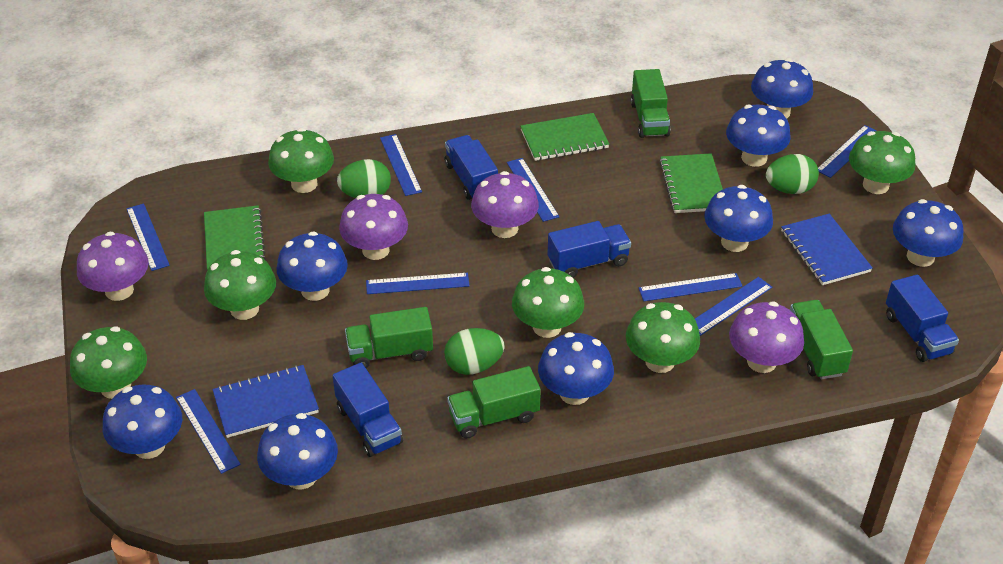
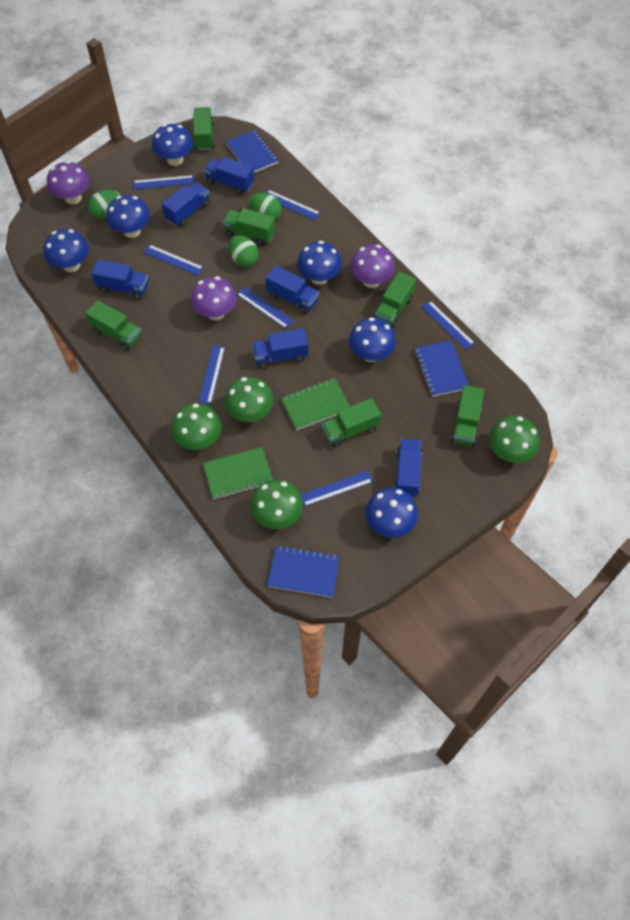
blue mushroom: [103,384,182,459] [257,413,338,490] [277,231,348,301] [538,332,614,405] [704,185,773,252] [726,105,791,167] [751,59,813,119] [893,199,964,267] = 8 -> [44,229,89,272] [106,195,150,238] [152,124,193,166] [297,241,342,285] [349,317,396,362] [365,487,418,538] = 6
blue notebook: [212,365,319,438] [781,214,873,285] = 2 -> [226,130,278,173] [267,545,340,598] [415,340,469,397] = 3
blue ruler: [126,204,170,271] [176,389,241,474] [366,273,470,294] [380,134,422,196] [507,158,559,222] [639,273,742,301] [695,277,772,336] [818,125,876,178] = 8 -> [133,175,194,189] [143,244,204,276] [198,345,225,404] [237,287,294,329] [266,190,320,220] [300,471,373,507] [421,301,475,350] = 7
blue truck: [333,363,403,457] [445,135,498,200] [548,221,631,278] [886,275,959,362] = 4 -> [91,259,148,300] [162,182,210,227] [204,157,254,195] [252,328,308,369] [265,265,319,314] [394,439,422,498] = 6
green mushroom: [70,327,147,399] [204,250,276,320] [268,128,334,193] [512,267,584,338] [626,302,700,373] [849,131,915,194] = 6 -> [172,403,222,450] [225,377,274,422] [251,479,303,529] [489,416,540,463] = 4
green notebook: [204,205,266,270] [520,113,609,161] [659,153,723,213] = 3 -> [203,447,273,499] [281,378,351,430] = 2
green truck: [345,307,433,368] [447,366,541,439] [631,69,671,138] [790,300,853,380] = 4 -> [85,300,142,351] [193,107,215,150] [223,208,275,246] [321,398,381,448] [374,272,416,328] [451,385,484,446] = 6
purple mushroom: [77,232,149,301] [339,194,408,260] [471,171,539,238] [729,302,804,373] = 4 -> [47,161,90,204] [191,276,237,320] [350,244,395,288] = 3

